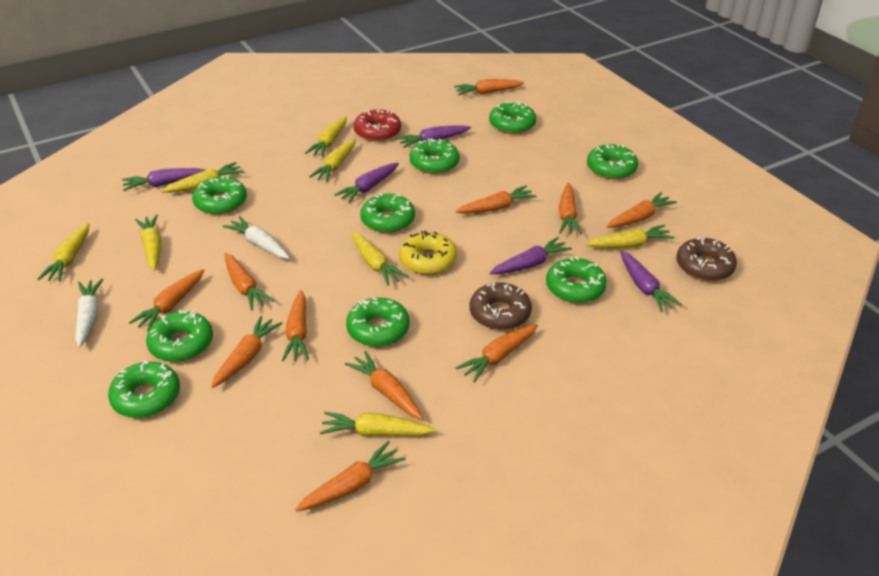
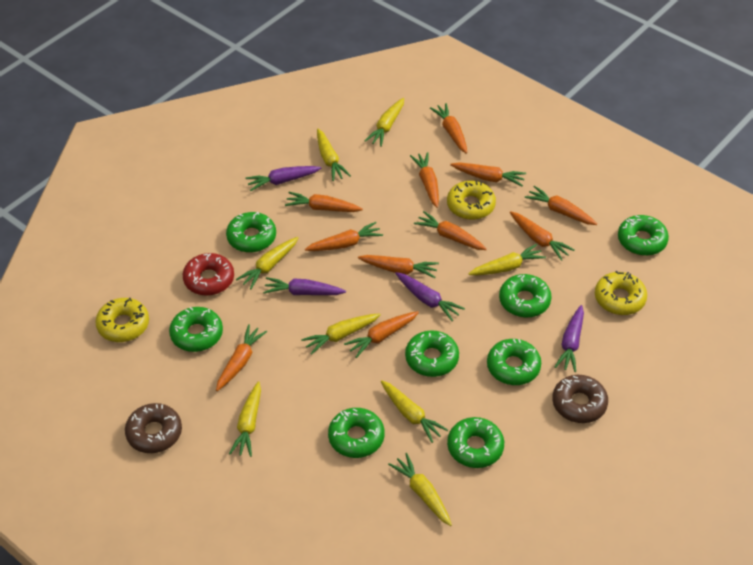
green donut: [108,360,180,418] [146,310,213,362] [192,176,247,215] [346,297,410,347] [360,193,415,233] [410,138,460,174] [489,101,536,134] [546,257,607,303] [587,144,638,179] = 9 -> [169,307,223,352] [226,212,276,253] [328,408,385,458] [405,330,459,377] [447,417,504,468] [487,339,541,385] [499,274,552,318] [618,215,669,256] = 8
purple carrot: [122,168,205,191] [334,163,399,203] [397,126,471,148] [490,237,572,274] [620,251,682,312] = 5 -> [245,166,321,191] [263,277,346,295] [395,272,465,321] [555,305,584,372] = 4
white carrot: [75,278,104,347] [223,216,290,259] = 2 -> none = 0
yellow donut: [399,231,457,275] = 1 -> [95,298,149,342] [447,181,496,220] [595,271,647,315] = 3

